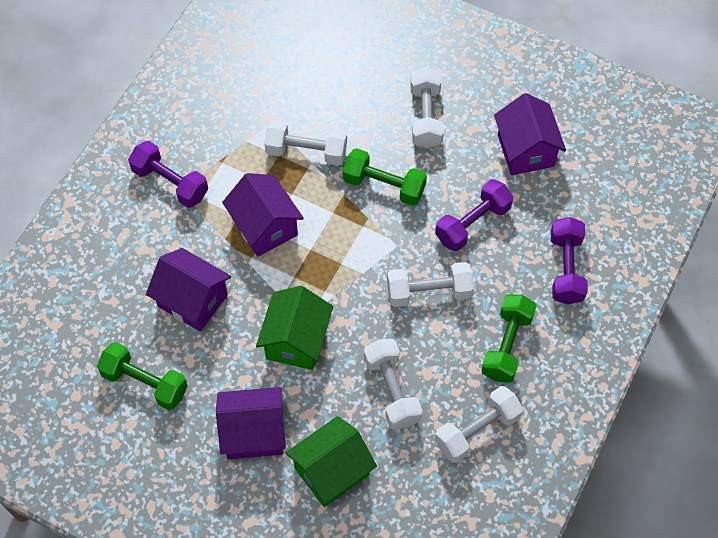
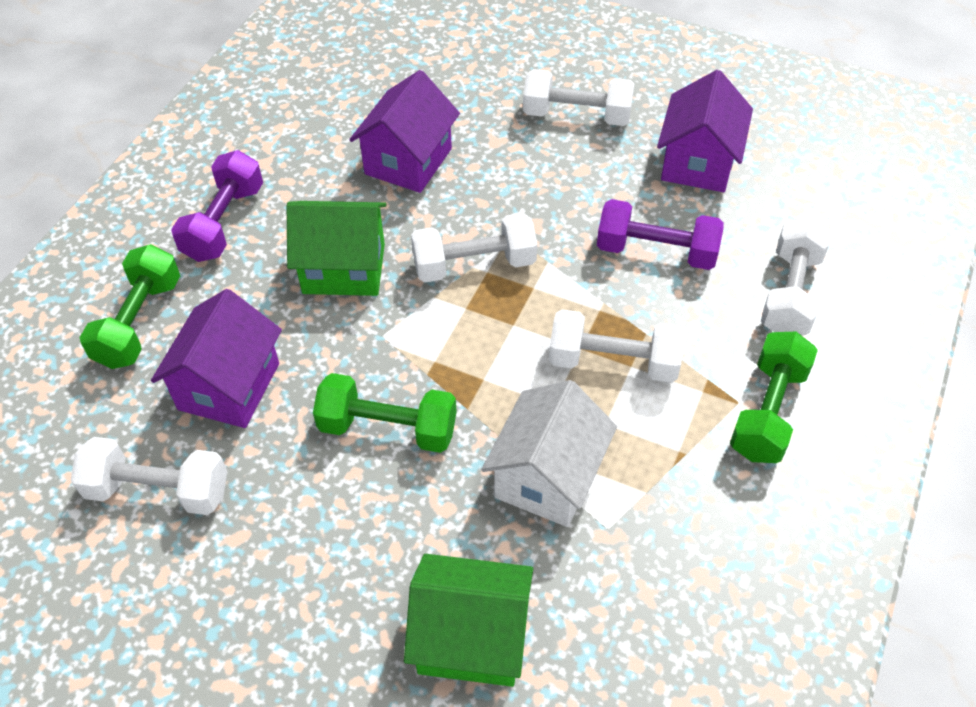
purple dumbbell: [128,141,208,208] [435,179,513,251] [551,217,588,304] = 3 -> [171,150,263,262] [597,199,724,270] = 2
purple house: [146,248,231,332] [216,387,286,459] [222,173,304,257] [494,93,566,175] = 4 -> [151,289,282,428] [349,70,460,193] [657,70,753,192] = 3
white house: none = 0 -> [481,380,617,527] = 1

